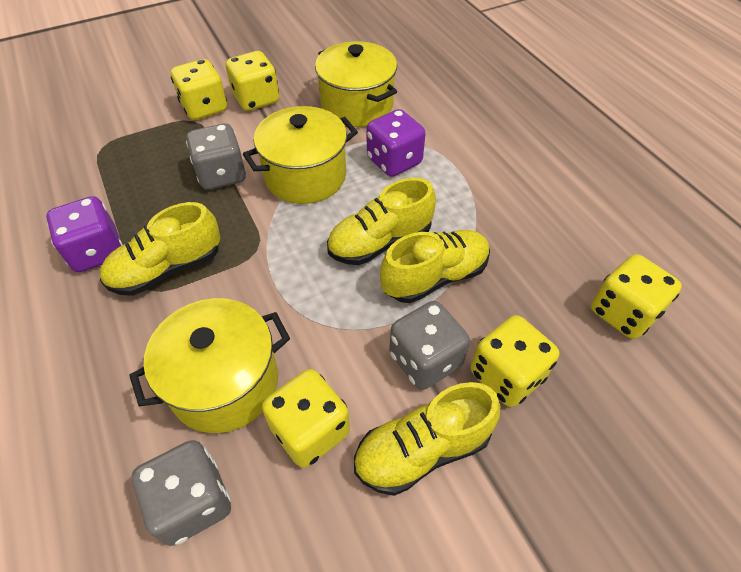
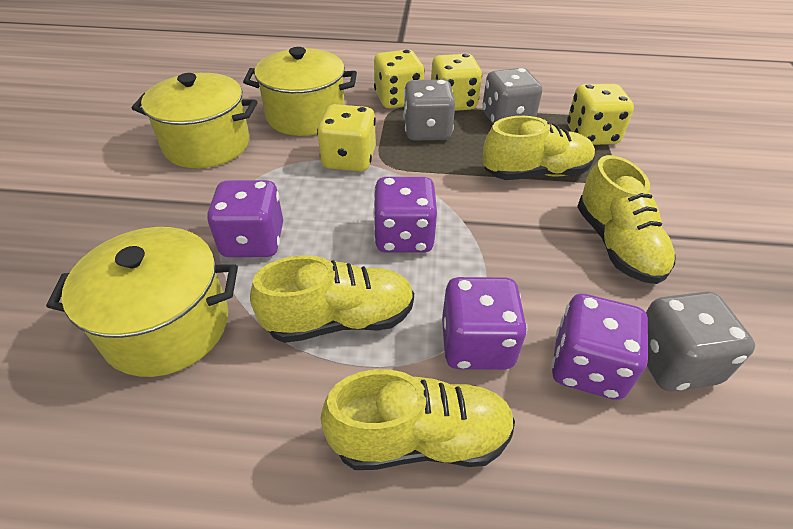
purple dice: [46,196,123,272] [367,109,426,177] = 2 -> [207,180,283,257] [373,177,437,253] [442,277,527,370] [551,294,648,400] = 4
yellow dice: [171,59,227,120] [226,51,279,111] [262,369,350,468] [471,315,559,407] [591,254,682,339] = 5 -> [317,104,376,172] [374,50,425,108] [431,54,482,111] [567,84,634,145] = 4

